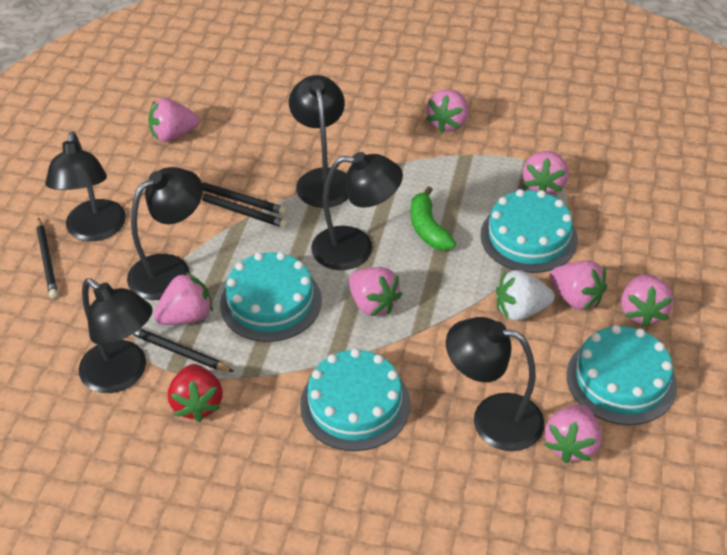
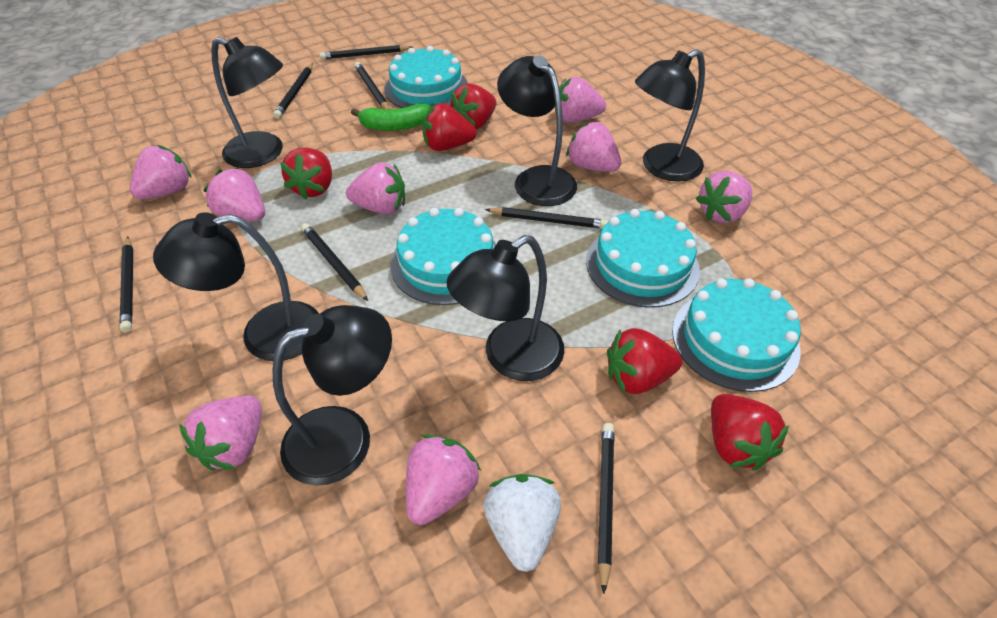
black pencil: [36,218,58,299] [132,328,234,372] [201,182,287,215] [201,193,288,228] = 4 -> [120,236,133,332] [273,63,313,119] [301,223,368,301] [320,45,413,60] [354,62,389,109] [485,207,608,229] [598,423,615,594] = 7
red strawberry: [168,364,223,422] = 1 -> [280,148,332,200] [422,103,477,151] [450,83,496,129] [607,328,682,394] [711,394,789,470] = 5

